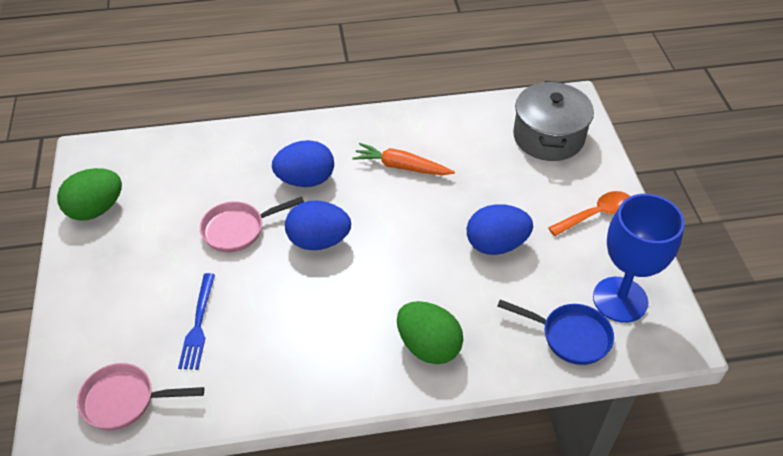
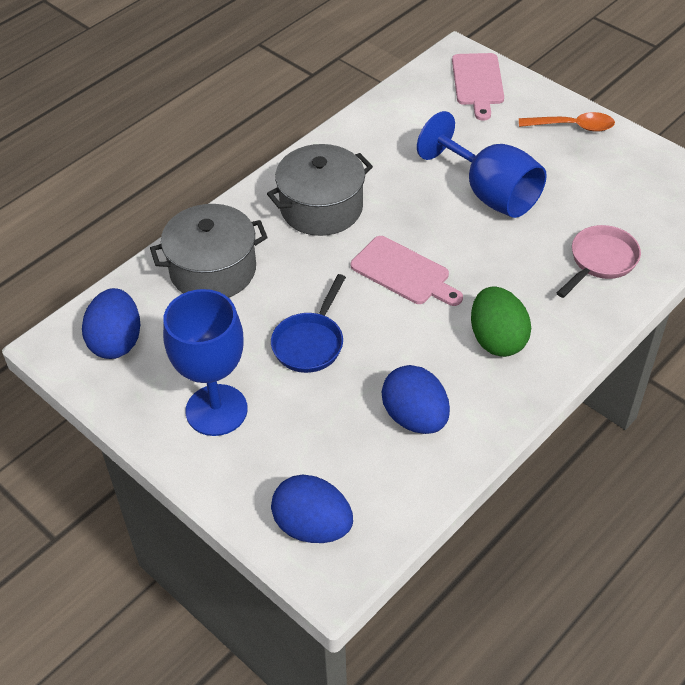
blue fork: [178,273,215,370] = 1 -> none = 0
blue goblet: [593,194,685,323] = 1 -> [163,289,248,436] [417,111,547,218] = 2
green egg: [57,168,122,221] [397,301,463,364] = 2 -> [471,286,531,357] = 1
grey pot: [513,81,594,161] = 1 -> [150,204,268,298] [267,144,373,236] = 2
orange carrot: [353,143,455,175] = 1 -> none = 0
pink cutting board: none = 0 -> [351,236,463,306] [452,53,504,121] = 2
pink pan: [77,363,204,430] [200,197,304,252] = 2 -> [557,225,641,298] = 1

